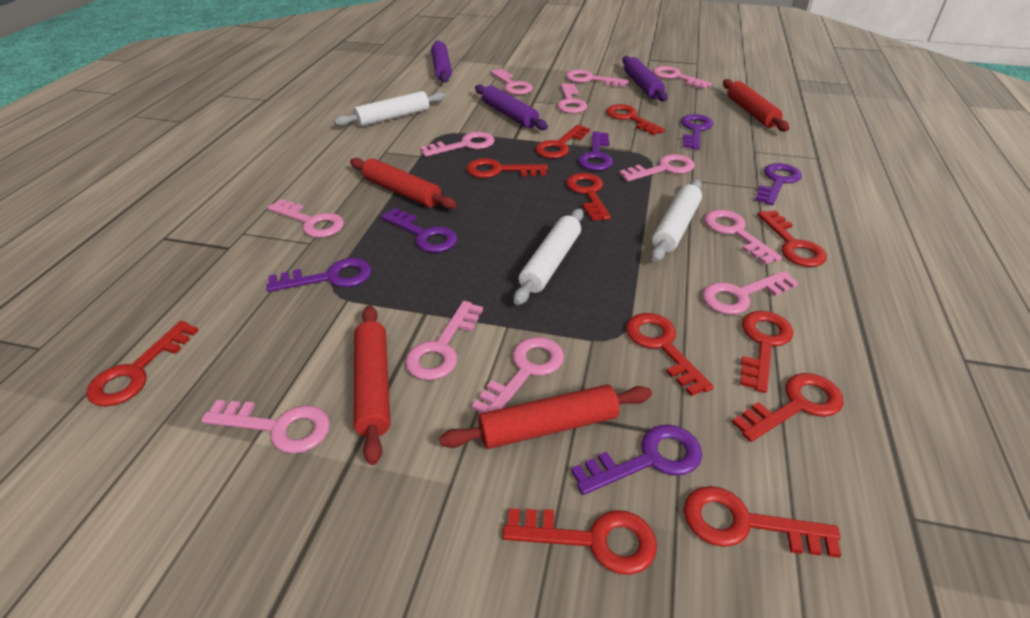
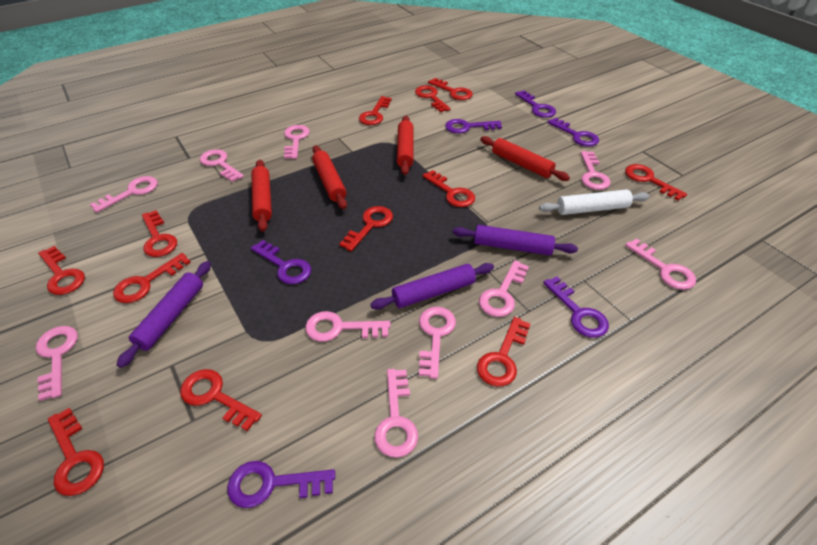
pink key: [201,400,330,454] [267,199,344,238] [405,301,483,380] [420,132,494,157] [472,337,564,413] [490,69,533,95] [557,83,587,113] [566,70,629,87] [619,154,695,181] [653,66,712,89] [702,271,799,315] [704,210,782,264] = 12 -> [36,326,78,401] [90,176,158,213] [200,149,244,182] [284,125,310,159] [305,311,390,342] [374,369,418,458] [419,307,456,379] [479,260,529,317] [581,151,611,190] [625,238,696,290] = 10
red key: [86,321,199,406] [467,158,548,178] [503,508,657,575] [535,125,590,158] [566,173,611,221] [606,104,665,135] [626,313,714,396] [684,486,841,558] [732,373,844,442] [740,311,793,393] [757,210,827,267] = 11 -> [38,246,85,295] [48,408,104,496] [113,253,191,303] [142,210,177,257] [180,369,262,431] [339,206,393,251] [359,96,392,125] [415,86,451,112] [422,170,475,207] [428,78,473,100] [477,317,530,387] [625,164,687,201] = 12
white rolling pin: [334,91,446,127] [514,209,584,305] [651,179,702,262] = 3 -> [539,189,649,215] = 1

